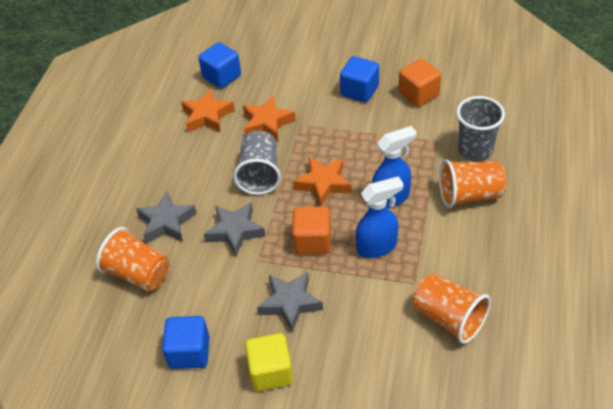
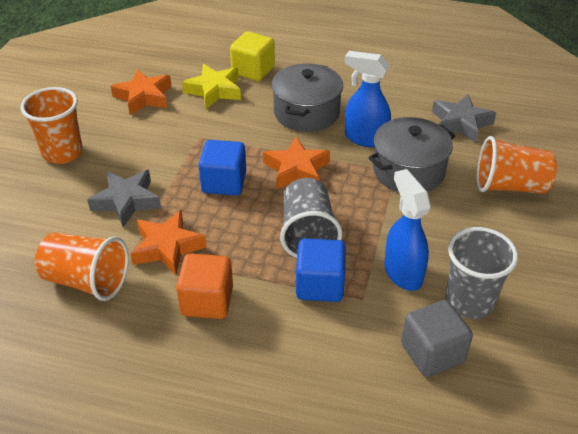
blue cube: [162,316,210,369] [198,42,241,88] [340,56,379,102] = 3 -> [198,140,246,196] [296,238,346,302] = 2
grey cube: none = 0 -> [401,300,473,377] = 1
grey pot: none = 0 -> [272,64,343,132] [368,117,455,192] = 2
grey star: [136,191,197,243] [204,202,265,256] [257,272,323,332] = 3 -> [87,170,161,227] [432,94,496,143] = 2
orange cube: [292,207,331,255] [399,59,441,107] = 2 -> [176,253,233,319] = 1
yellow star: none = 0 -> [182,64,241,109] = 1

